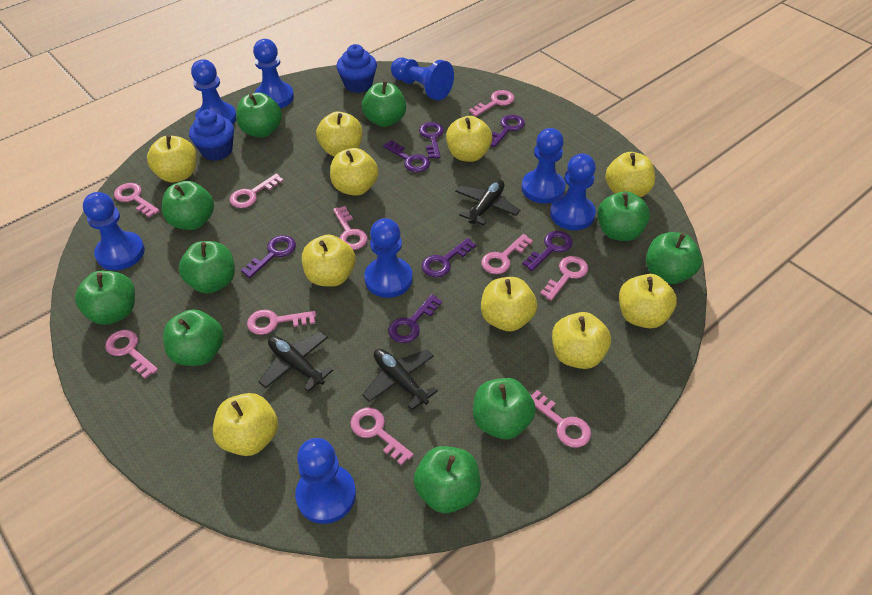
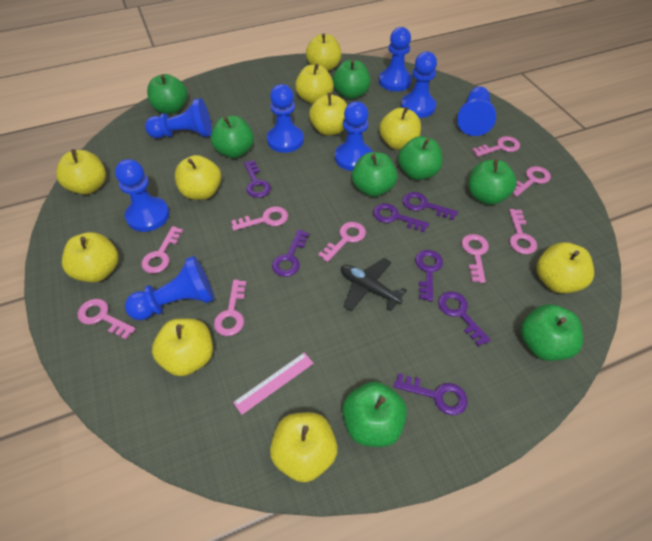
black plane: [259,332,333,392] [362,349,438,410] [455,180,520,225] = 3 -> [341,258,407,311] = 1
blue cupcake: [189,109,234,161] [337,44,377,93] = 2 -> none = 0
green apple: [75,271,135,325] [162,181,214,230] [163,310,224,366] [179,241,235,293] [236,92,282,137] [362,81,406,127] [414,446,481,513] [473,378,536,439] [597,191,650,241] [646,232,702,284] = 10 -> [147,74,187,114] [211,116,254,158] [333,60,371,99] [342,381,407,447] [352,152,398,197] [398,136,443,180] [469,159,517,205] [520,304,583,361] = 8
pink key: [105,330,158,379] [114,183,160,218] [230,173,284,208] [247,309,316,335] [333,206,368,250] [350,408,414,465] [469,90,514,117] [481,234,533,274] [530,390,591,448] [540,256,588,301] = 10 -> [77,299,136,340] [141,226,183,273] [214,280,247,336] [231,206,288,231] [318,222,366,262] [461,234,489,283] [472,136,520,157] [509,209,537,254] [513,166,551,197] = 9
pink ruler: none = 0 -> [233,352,314,415] = 1

